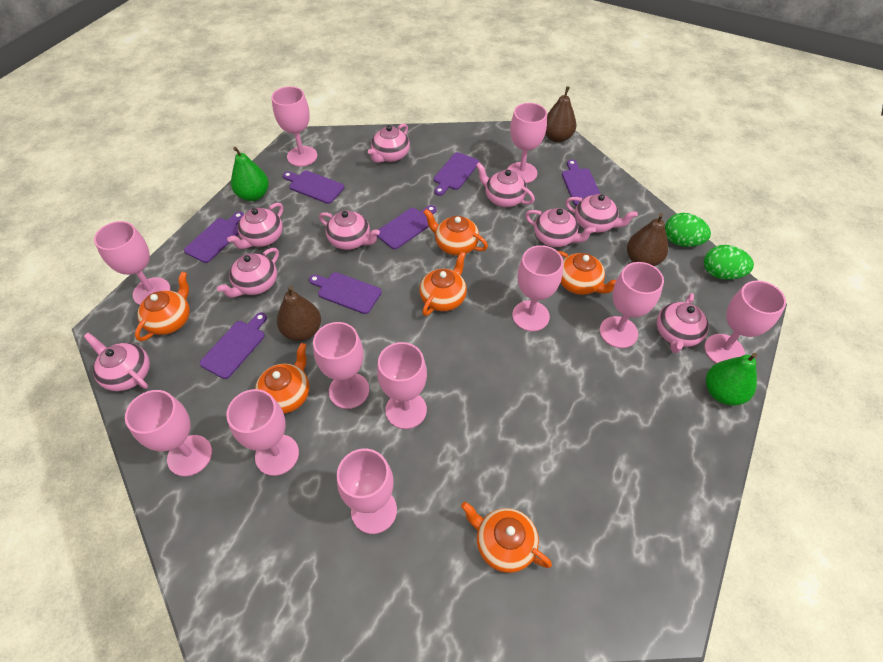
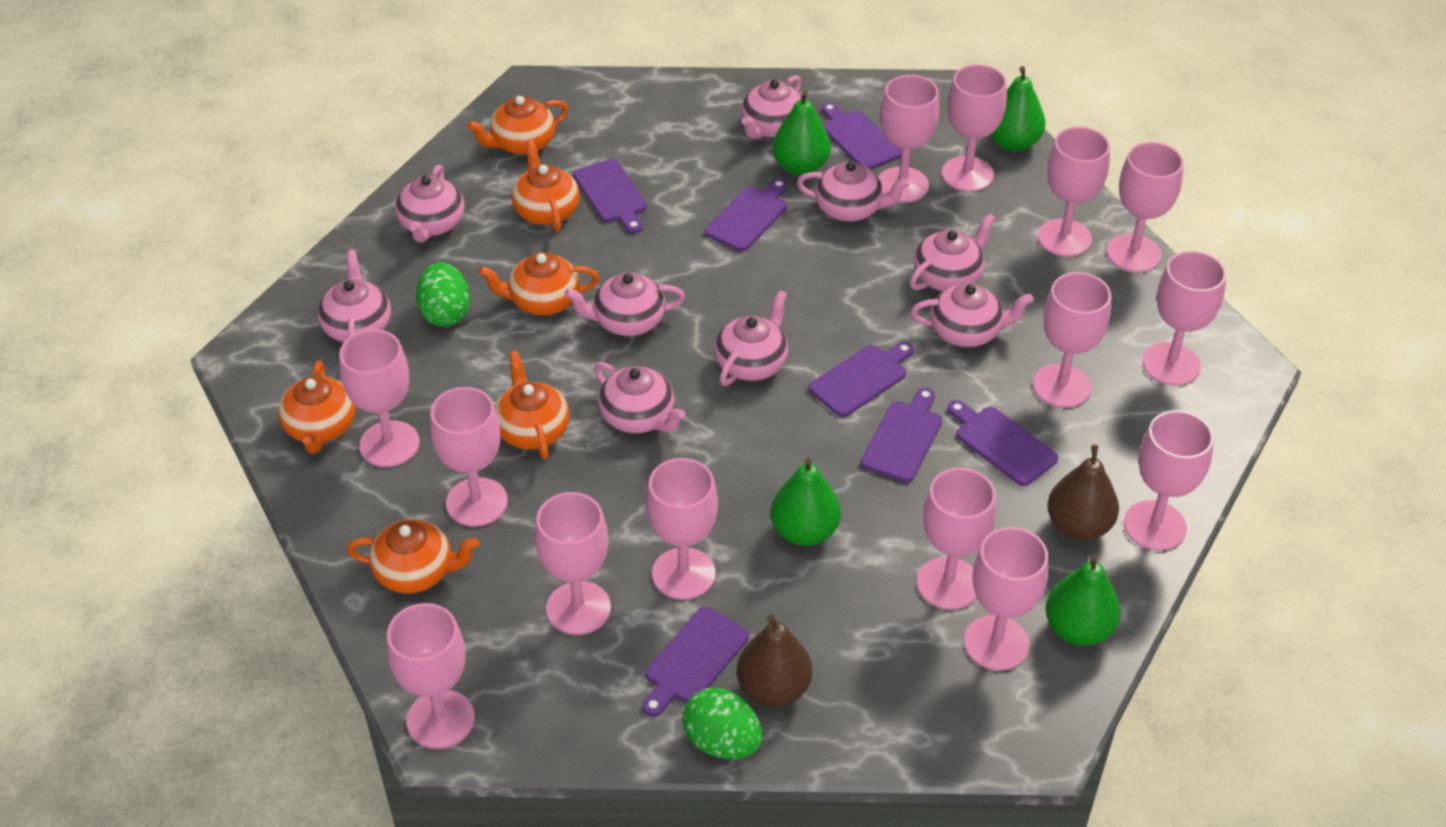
brown pear: [277,286,321,341] [545,86,576,143] [627,213,668,266] = 3 -> [737,614,812,707] [1047,444,1119,540] = 2
green pear: [231,147,269,201] [706,353,757,406] = 2 -> [770,457,841,546] [772,90,831,175] [990,66,1045,152] [1046,554,1121,646] = 4
pink goblet: [94,221,171,305] [125,390,212,476] [226,389,299,476] [272,86,317,167] [313,322,369,409] [337,449,397,534] [377,342,427,429] [507,103,547,183] [512,245,563,331] [600,262,664,348] [704,280,786,363] = 11 -> [339,329,420,467] [387,603,475,749] [430,387,508,527] [535,492,611,635] [646,458,718,600] [878,75,939,203] [917,468,996,610] [942,64,1007,192] [964,527,1048,671] [1033,272,1111,408] [1038,127,1110,257] [1107,142,1184,273] [1124,410,1214,551] [1142,251,1226,386] = 14

